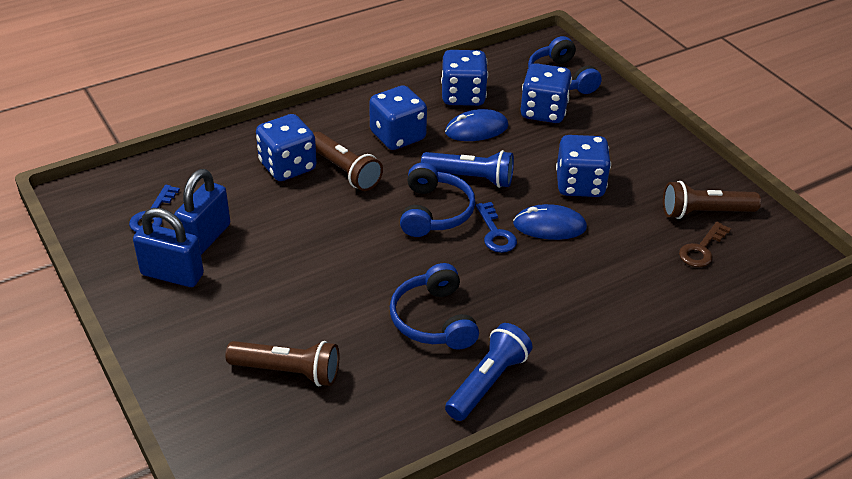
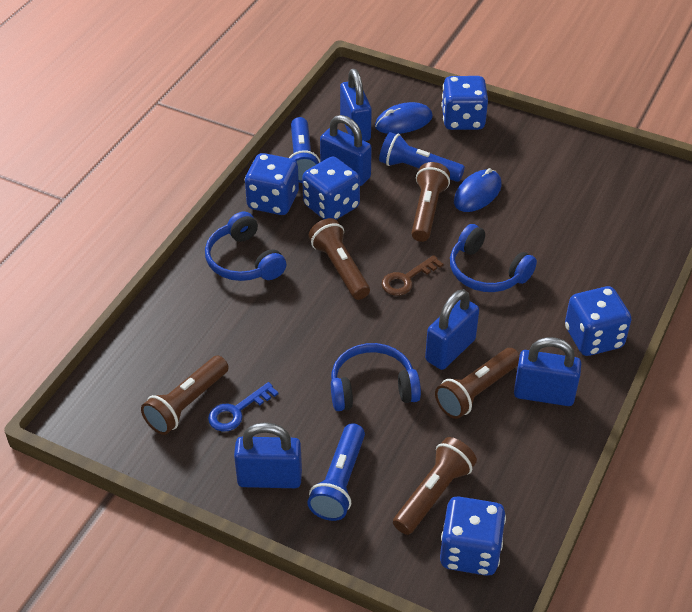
blue flashlight: [421,150,514,188] [445,323,533,421] = 2 -> [289,117,320,183] [307,423,365,521] [379,132,465,182] = 3
blue key: [129,185,180,232] [476,202,517,253] = 2 -> [208,382,278,432] = 1
blue padlock: [133,208,204,287] [174,169,230,255] = 2 -> [234,422,302,488] [320,115,372,186] [340,69,372,141] [425,289,479,370] [514,337,581,406] = 5
brown flashlight: [225,341,339,386] [313,132,383,191] [663,181,761,219] = 3 -> [141,356,229,435] [308,218,370,300] [393,437,477,535] [411,162,450,242] [435,348,520,419] = 5

